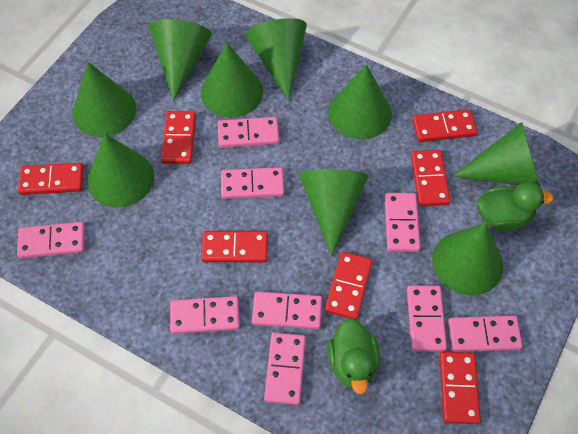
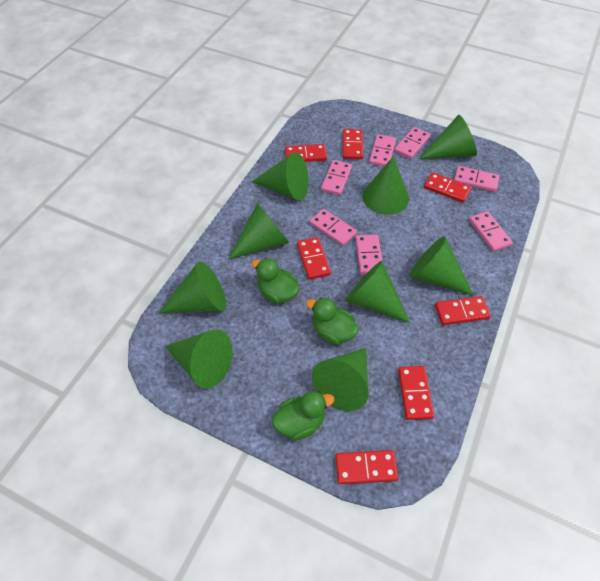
green duck: [327,318,380,394] [477,182,554,231] = 2 -> [251,258,299,304] [272,391,334,441] [306,297,359,345] = 3
pink domino: [17,222,85,259] [170,296,240,334] [218,117,279,148] [221,167,284,199] [252,291,322,329] [264,333,306,405] [385,193,420,252] [407,285,447,352] [448,315,523,352] = 9 -> [309,209,357,246] [321,160,352,195] [355,235,383,275] [369,134,396,166] [394,127,430,159] [454,166,499,192] [469,211,513,252] = 7

